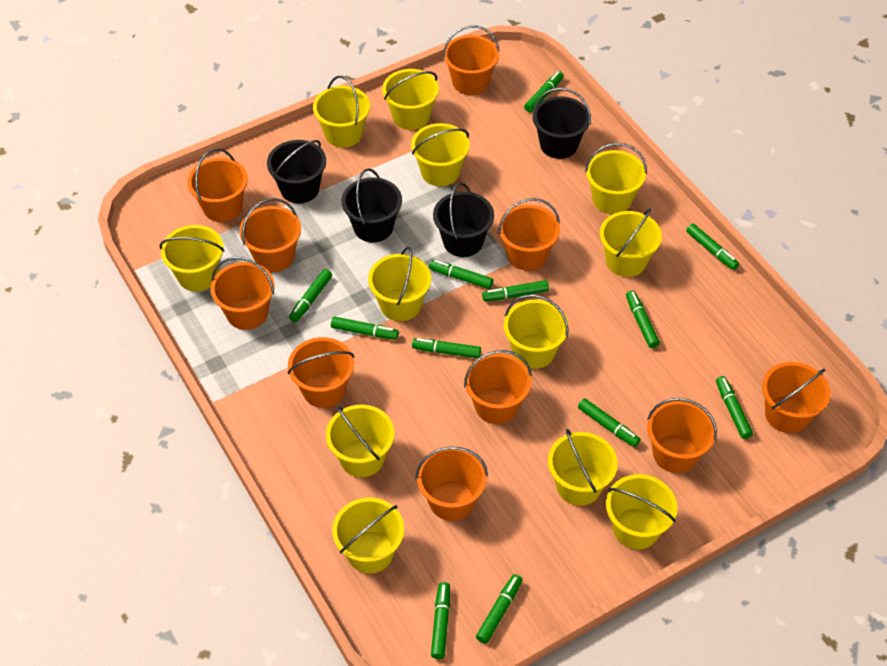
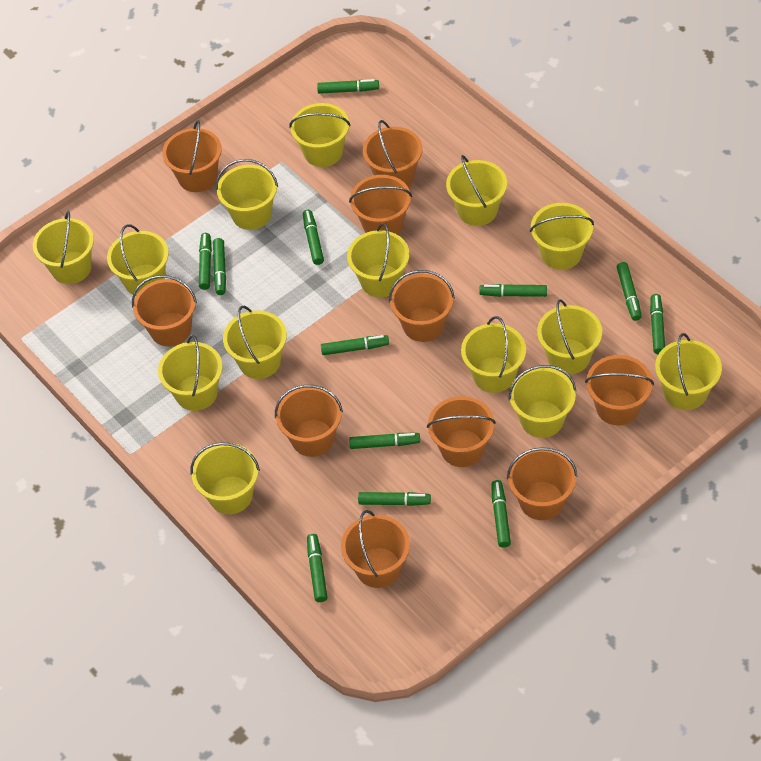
black bucket: [267,140,326,204] [342,168,402,243] [433,183,494,257] [533,88,591,159] = 4 -> none = 0
yellow bucket: [159,225,224,292] [313,76,370,148] [326,404,395,477] [332,497,404,573] [368,247,431,321] [382,69,439,130] [411,123,470,186] [504,295,569,369] [548,429,618,506] [585,143,647,214] [600,208,662,277] [606,474,678,549] = 12 -> [33,211,94,284] [107,224,169,296] [158,335,222,411] [191,442,260,514] [216,159,278,230] [223,306,287,379] [289,103,351,167] [347,223,410,297] [446,155,507,226] [461,316,526,393] [508,365,576,438] [530,203,594,270] [537,299,602,374] [655,333,722,410] = 14

